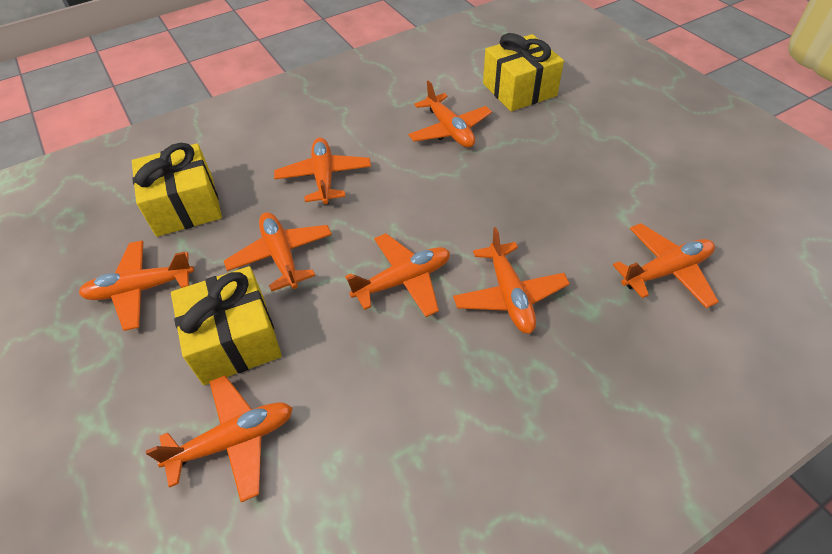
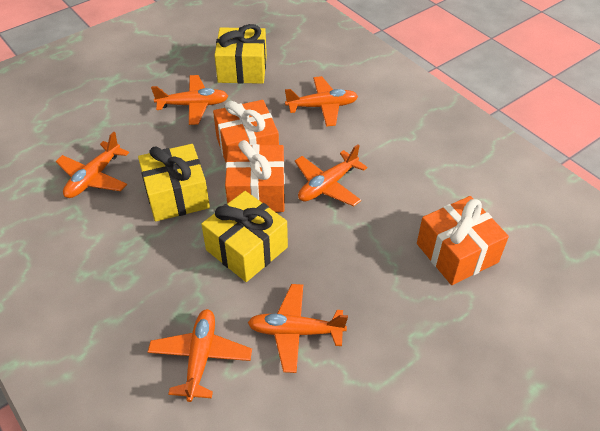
orange gift: none = 0 -> [213,100,279,162] [225,140,285,212] [417,196,509,285] = 3
orange plane: [79,240,194,331] [146,375,293,503] [224,212,332,292] [274,138,371,205] [345,233,450,317] [408,80,492,148] [453,227,570,334] [613,223,719,308] = 8 -> [55,132,129,198] [148,309,252,402] [151,75,228,125] [248,284,348,373] [285,76,358,127] [295,144,367,206] = 6

